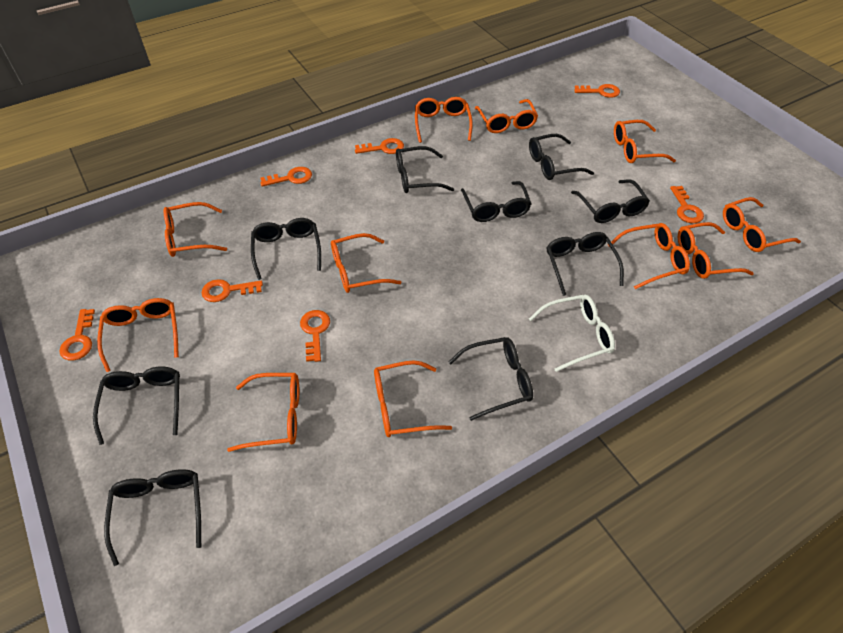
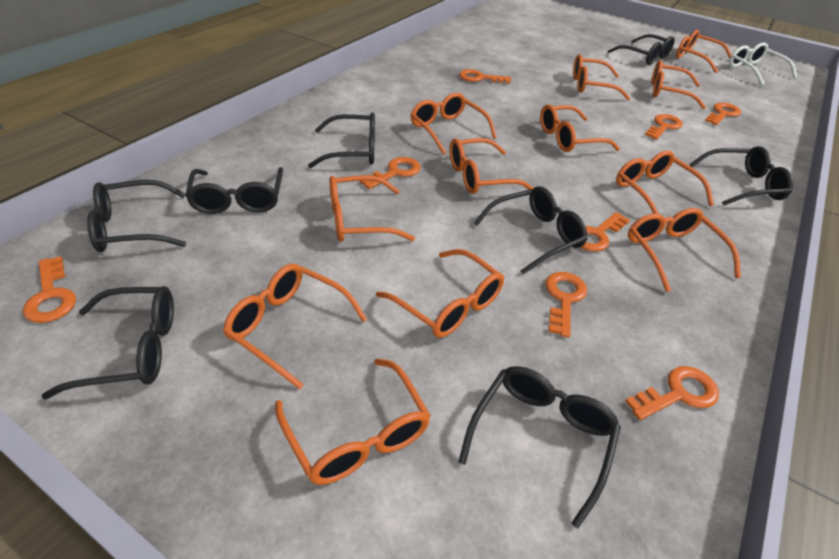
black glasses: [93,366,180,445] [104,469,201,566] [251,218,321,280] [396,146,454,193] [449,337,533,421] [461,181,531,222] [529,134,594,180] [546,232,624,296] [571,179,650,223] = 9 -> [41,286,174,399] [87,180,186,252] [185,167,283,214] [308,112,375,168] [459,366,621,528] [474,186,588,274] [608,34,675,65] [690,146,793,206] = 8
orange glasses: [97,298,179,372] [164,202,227,257] [227,373,299,452] [331,233,401,293] [374,360,452,437] [415,97,473,143] [475,99,538,133] [608,223,690,289] [614,120,676,163] [678,222,754,279] [723,197,801,252] = 11 -> [223,264,367,390] [275,358,431,485] [329,175,415,242] [376,249,504,338] [410,93,497,155] [449,138,533,194] [540,104,620,152] [573,54,630,100] [616,150,714,214] [628,208,741,292] [651,60,706,109] [676,30,731,73] = 12
orange key: [59,309,95,361] [202,279,263,302] [260,167,312,187] [300,310,330,362] [355,138,404,154] [574,84,620,98] [670,186,704,223] = 7 -> [23,256,76,323] [360,157,421,189] [459,69,511,84] [545,272,587,338] [580,212,630,251] [625,366,719,420] [645,114,683,140] [705,103,741,125] = 8

